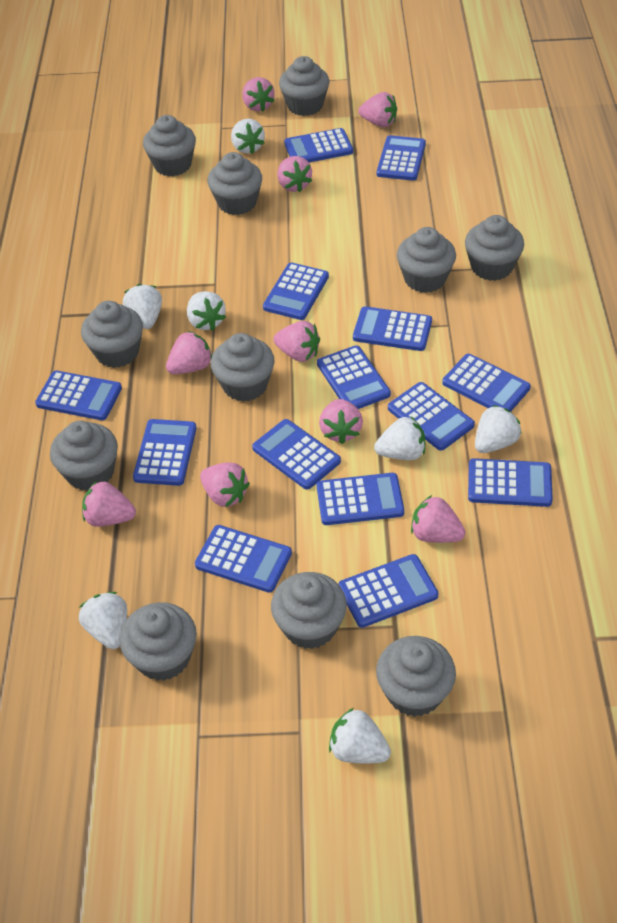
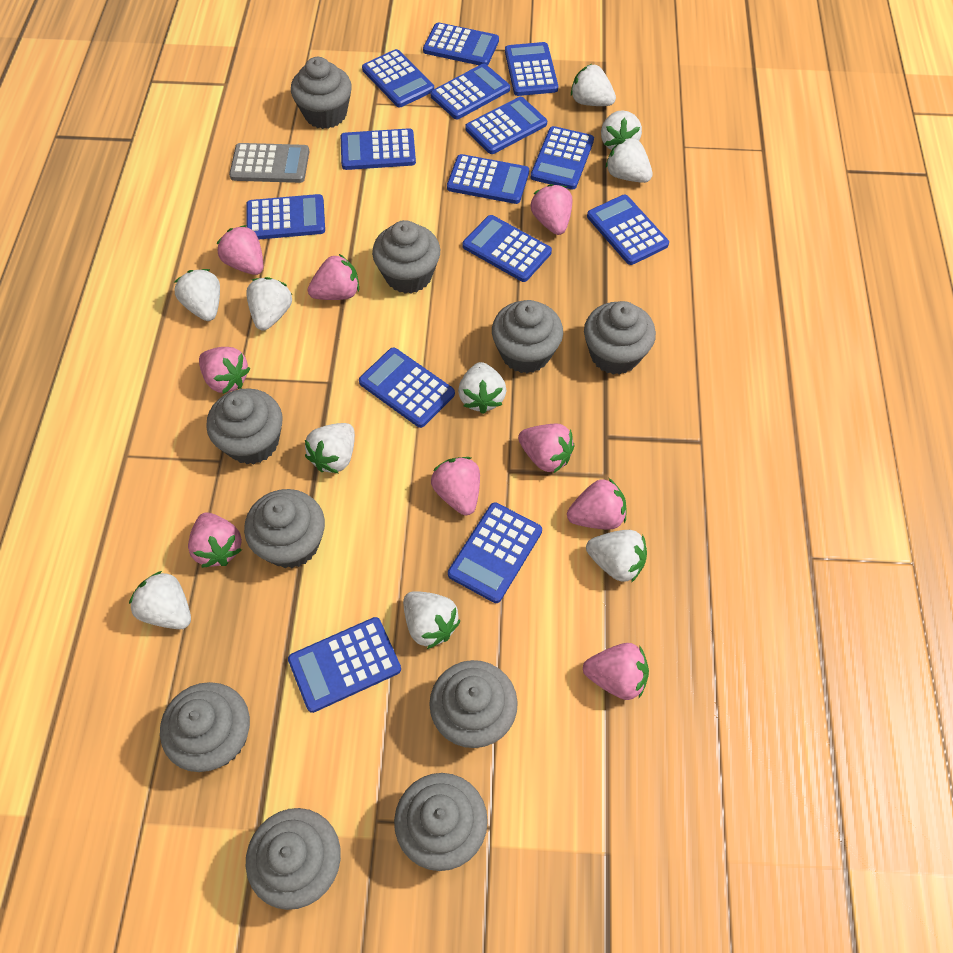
grey calculator: none = 0 -> [229,143,309,183] = 1
grey cupcake: [50,421,118,491] [81,301,143,368] [120,602,197,681] [143,115,196,176] [207,152,262,215] [211,333,275,401] [271,572,347,649] [279,56,330,116] [376,636,456,717] [397,227,456,293] [465,215,524,281] = 11 -> [160,682,250,772] [206,388,283,464] [244,489,325,568] [246,808,341,910] [291,57,352,129] [372,220,440,293] [394,773,488,871] [429,660,518,748] [492,300,563,373] [584,301,656,375] = 10
white strawberry: [79,592,127,649] [123,284,162,329] [187,291,226,331] [231,119,265,154] [329,708,391,764] [374,417,425,460] [475,405,522,453] = 7 -> [129,571,191,629] [174,269,220,321] [246,277,292,331] [305,423,355,473] [403,591,461,649] [458,362,506,414] [571,64,616,106] [586,530,647,583] [601,110,642,150] [606,137,653,183] = 10

